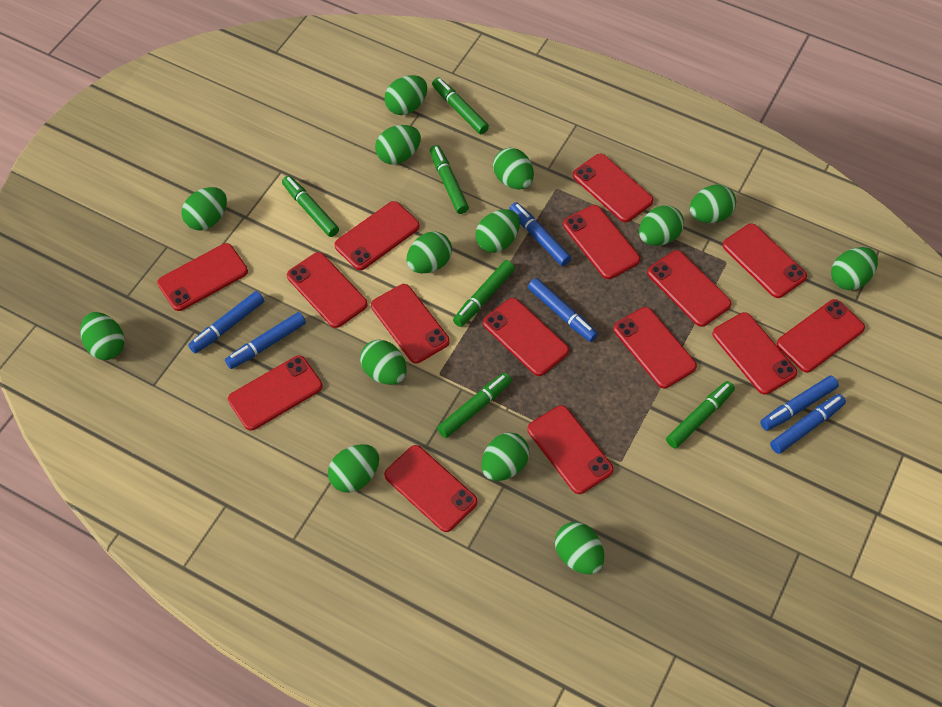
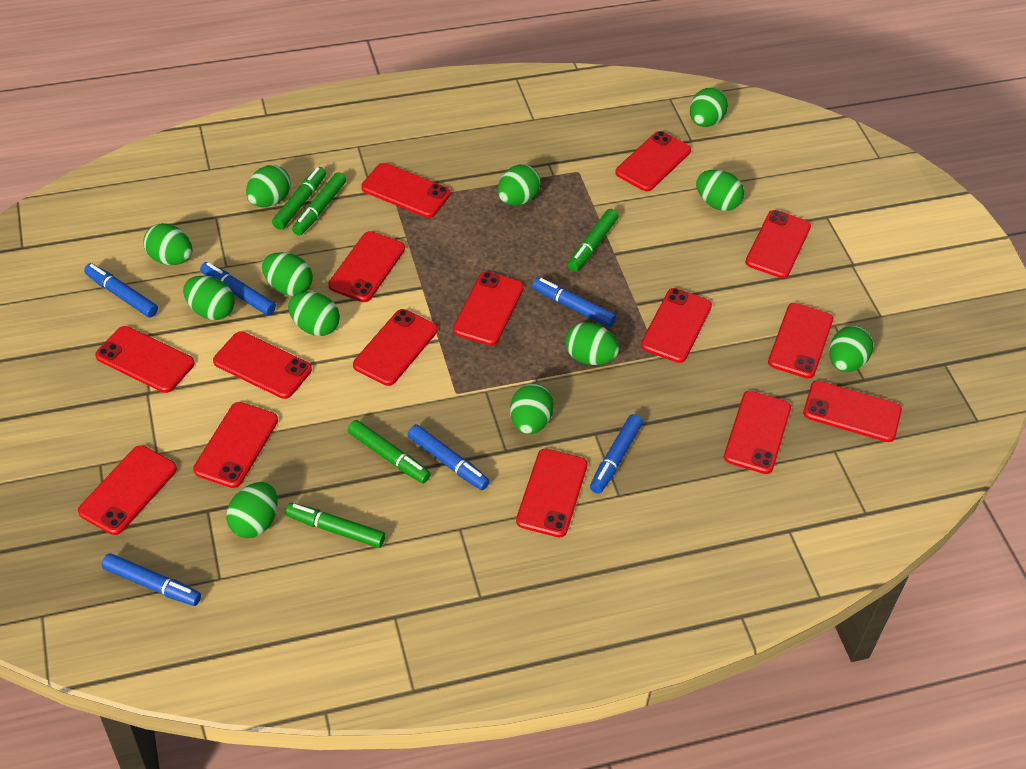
green egg: [80,312,124,360] [182,187,227,231] [328,444,379,493] [360,340,407,385] [375,125,421,164] [384,75,427,115] [406,232,452,273] [475,209,520,253] [481,432,529,481] [493,148,534,190] [555,522,604,574] [639,205,684,246] [689,184,736,223] [831,247,878,290] = 14 -> [143,223,192,265] [183,276,235,320] [226,482,278,538] [246,165,291,207] [262,252,313,296] [288,292,340,336] [497,164,541,206] [510,383,554,434] [565,322,619,365] [690,88,728,127] [696,170,744,211] [829,326,873,372] = 12
green marker: [282,176,339,237] [430,145,469,214] [432,77,489,134] [437,373,512,438] [453,260,515,327] [666,381,735,448] = 6 -> [272,167,326,230] [285,503,385,548] [292,172,346,236] [348,420,431,484] [568,209,619,272] = 5

